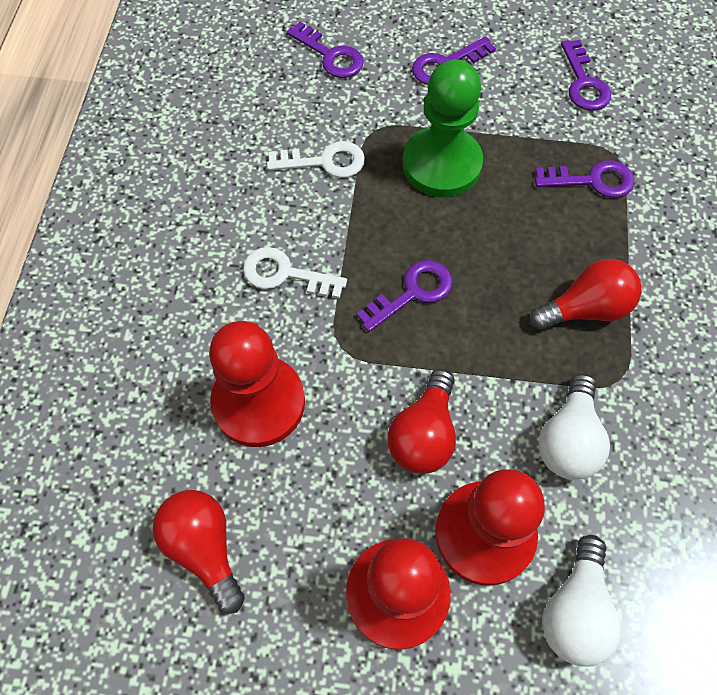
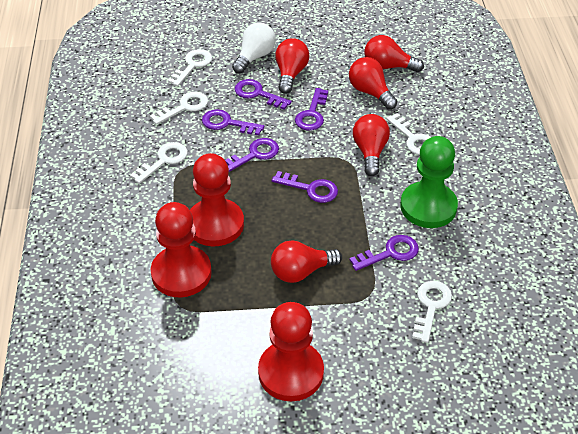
purple key: [287,22,364,78] [356,260,453,332] [412,36,496,85] [535,160,634,198] [561,40,611,111] = 5 -> [202,109,264,135] [225,138,279,172] [235,79,292,110] [272,171,338,203] [295,88,328,131] [349,235,419,271] = 6
red light bulb: [153,490,245,614] [388,369,456,474] [530,259,642,330] = 3 -> [271,241,342,283] [275,38,309,94] [349,57,397,109] [353,114,390,176] [364,35,424,72] = 5
white key: [243,247,347,299] [267,141,365,178] = 2 -> [130,142,188,184] [150,92,208,125] [168,49,212,86] [386,113,431,155] [412,281,452,343] = 5
white light bulb: [538,374,610,480] [542,535,622,667] = 2 -> [232,22,276,74] = 1

